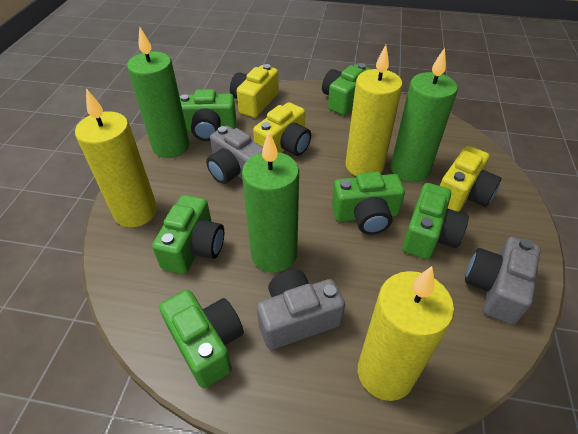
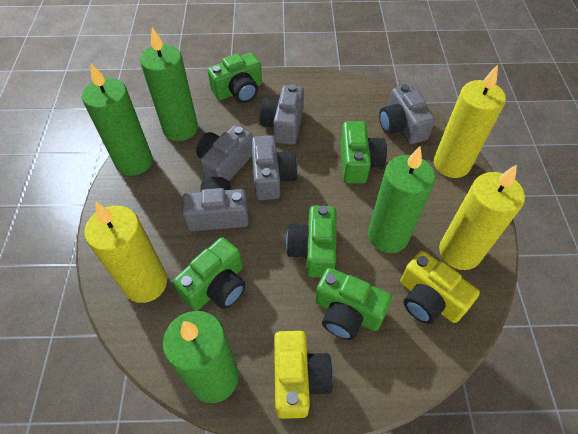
green camera: [152,195,224,274] [159,290,244,388] [180,89,236,141] [322,63,371,115] [332,172,405,235] [402,183,469,259] = 6 -> [173,237,246,311] [208,53,262,103] [286,205,336,278] [315,268,392,340] [340,121,387,183] = 5
green candle: [127,27,190,158] [242,132,299,273] [391,48,458,182] = 3 -> [82,63,152,176] [140,27,198,141] [163,311,239,403] [368,146,435,253] = 4
grey camera: [206,126,263,184] [257,269,345,350] [465,236,541,325] = 3 -> [182,177,249,231] [196,125,252,181] [251,135,298,200] [259,84,304,145] [379,84,435,144] = 5
yellow camera: [230,64,279,118] [253,102,311,156] [440,146,502,212] = 3 -> [274,331,333,419] [400,251,480,324] = 2

